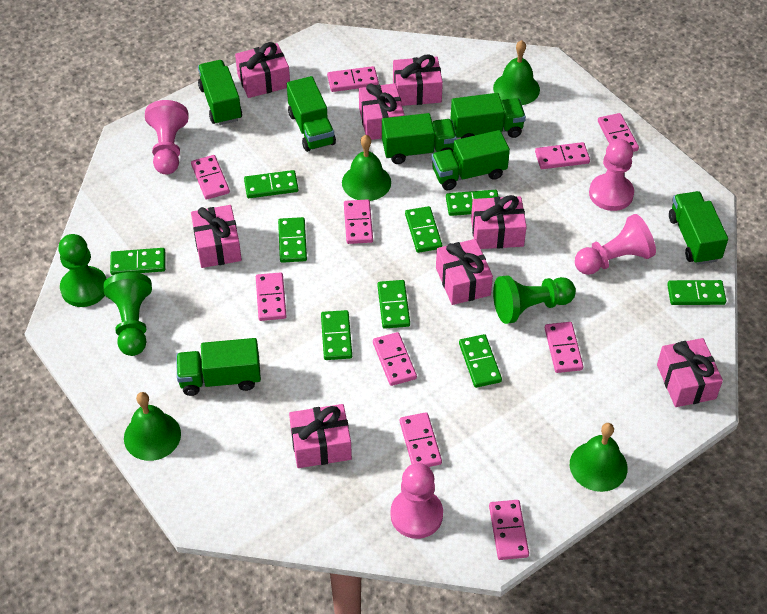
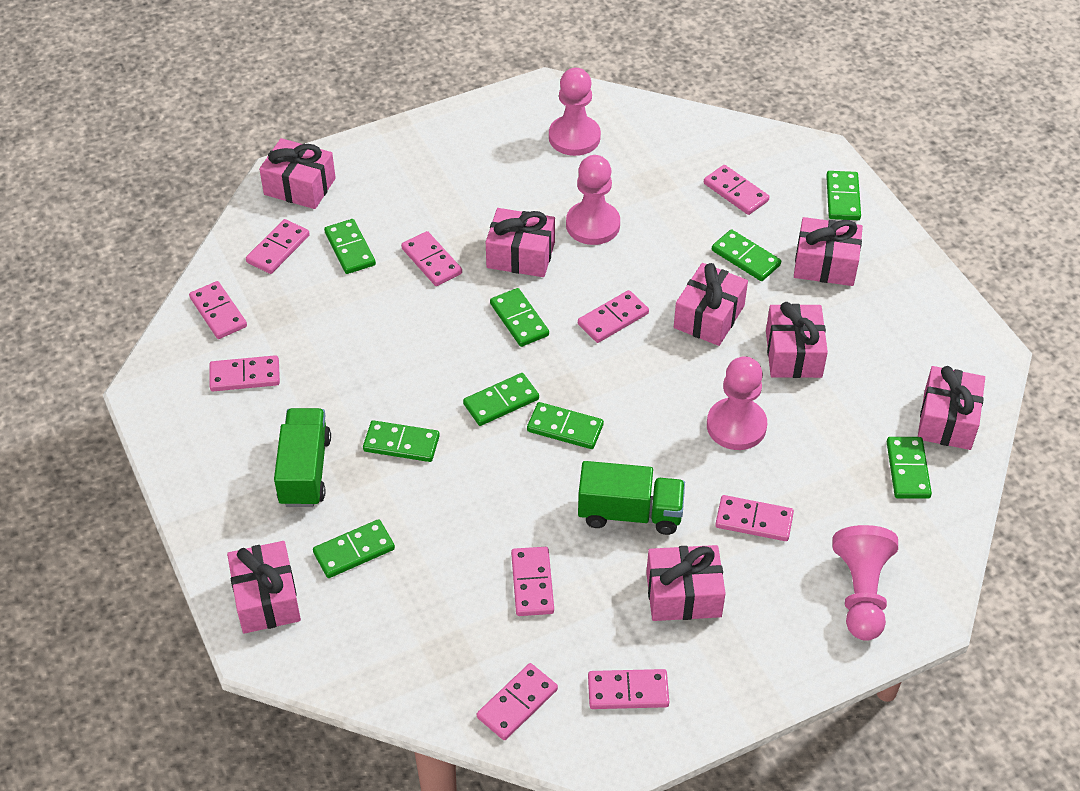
green bell: [124,392,181,461] [342,135,391,201] [493,40,540,105] [570,423,628,492] = 4 -> none = 0
green pawn: [58,234,106,307] [103,272,152,356] [493,275,576,324] = 3 -> none = 0
green truck: [176,338,261,396] [198,60,242,125] [287,76,336,152] [382,113,457,164] [432,130,510,190] [451,93,526,139] [669,191,728,265] = 7 -> [274,408,331,507] [578,461,685,535] = 2

